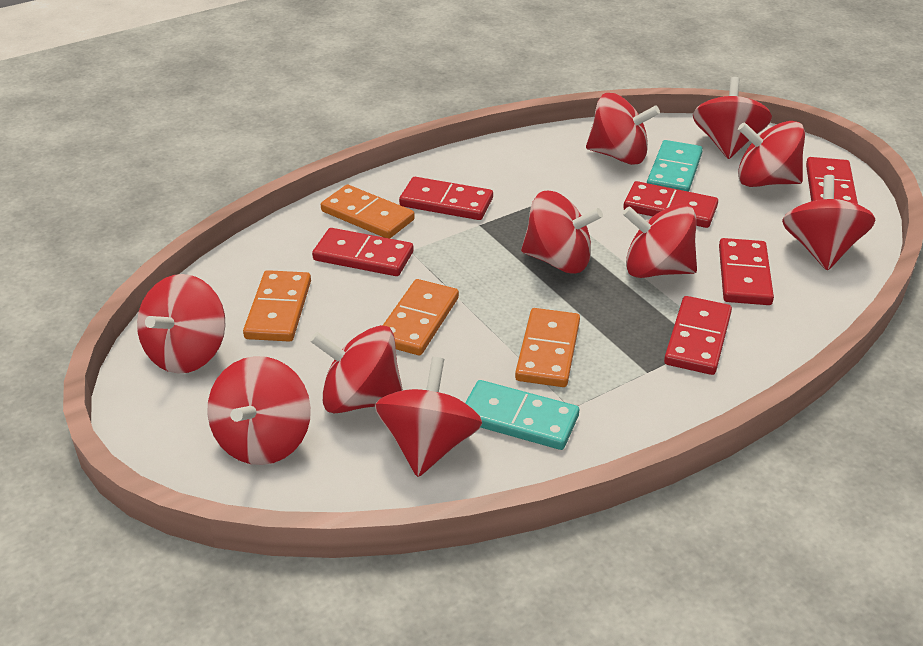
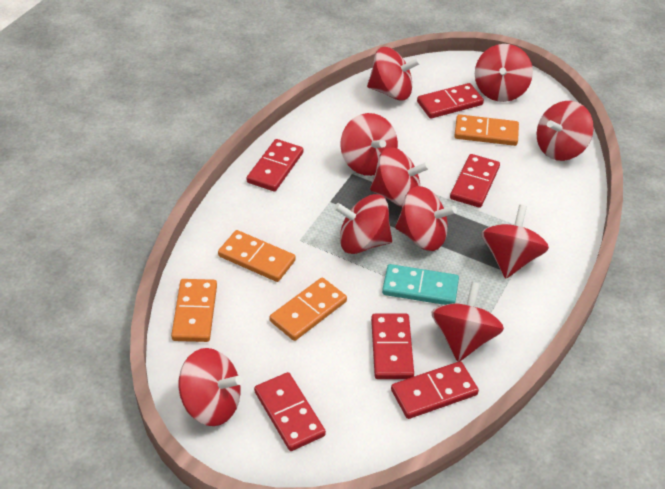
turquoise domino: [465,380,579,450] [647,140,703,192] = 2 -> [382,264,459,305] = 1

